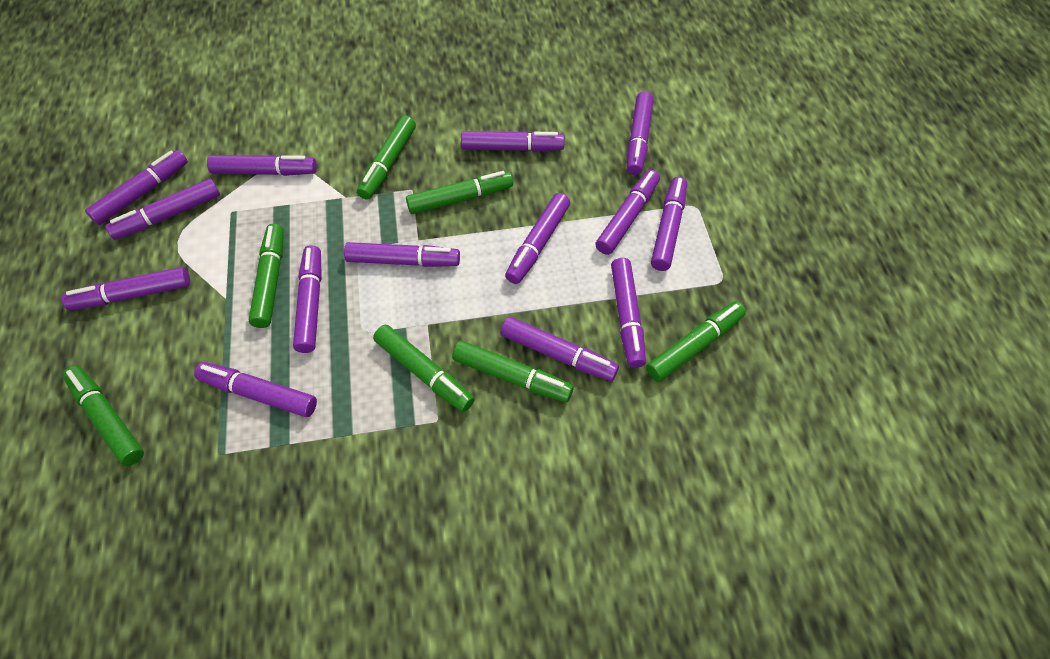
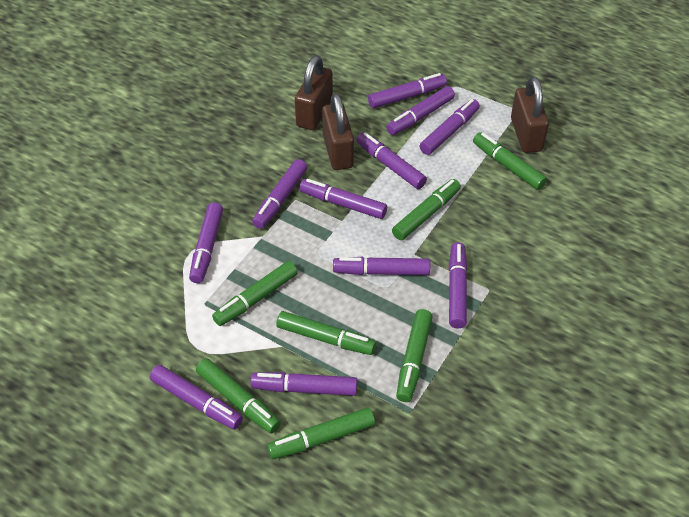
brown padlock: none = 0 -> [295,56,333,130] [322,93,354,170] [511,77,549,153] = 3
purple marker: [61,267,190,310] [85,150,188,225] [105,178,220,240] [194,362,317,417] [207,155,317,176] [293,245,322,353] [344,242,460,267] [461,131,565,152] [501,317,619,381] [505,193,570,284] [595,170,660,255] [611,258,646,368] [627,91,654,175] [651,177,687,271] = 14 -> [150,365,243,429] [189,203,223,283] [250,372,357,396] [252,159,307,229] [299,179,387,219] [333,257,430,275] [356,132,427,189] [368,73,447,108] [386,86,455,135] [420,99,480,155] [449,242,467,328] = 11

